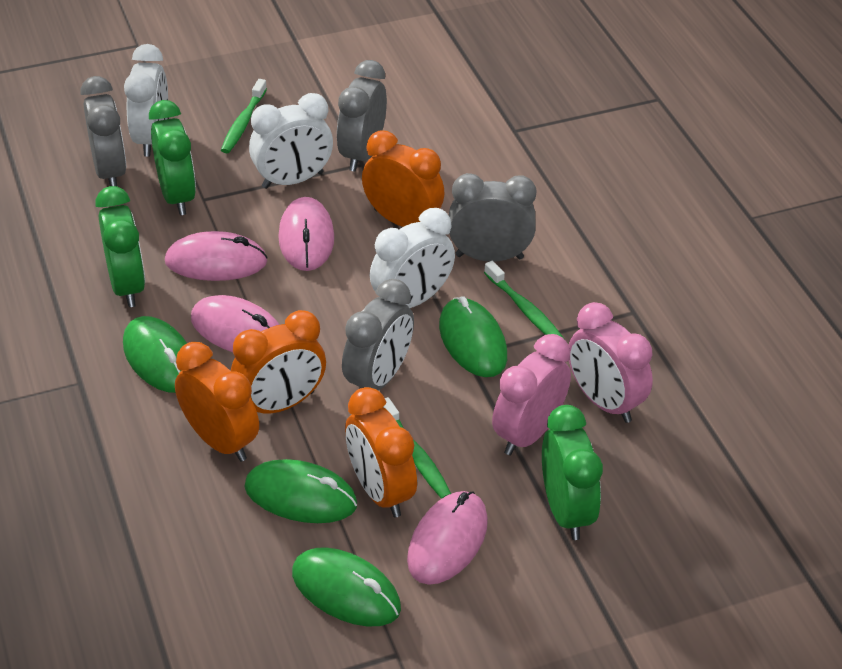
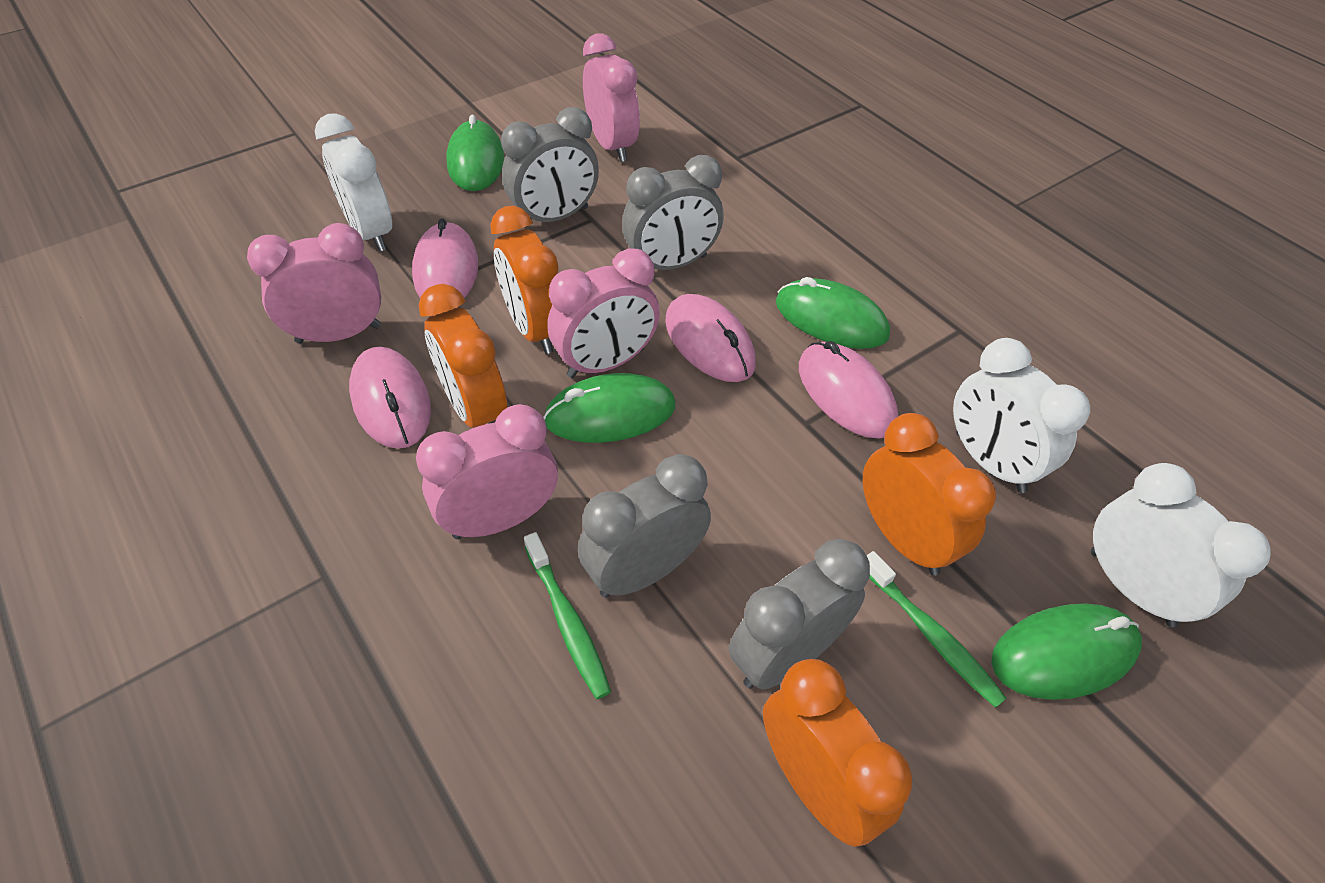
green clock: [95,186,145,307] [149,100,196,215] [542,405,603,540] = 3 -> none = 0
green toothbrush: [221,79,267,153] [383,397,451,499] [484,261,564,338] = 3 -> [524,532,611,699] [866,551,1007,708] = 2
pink clock: [492,334,571,455] [569,302,653,423] = 2 -> [247,223,381,344] [416,404,558,539] [548,248,660,378] [583,34,640,162] = 4

